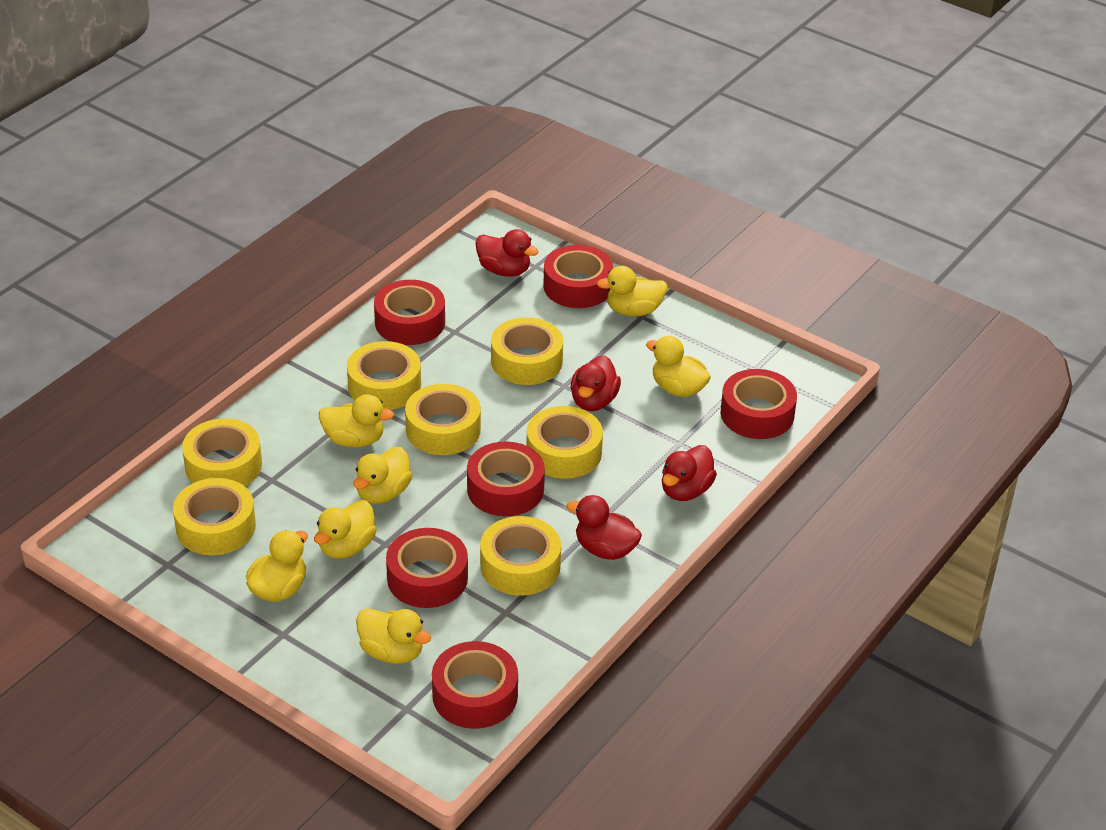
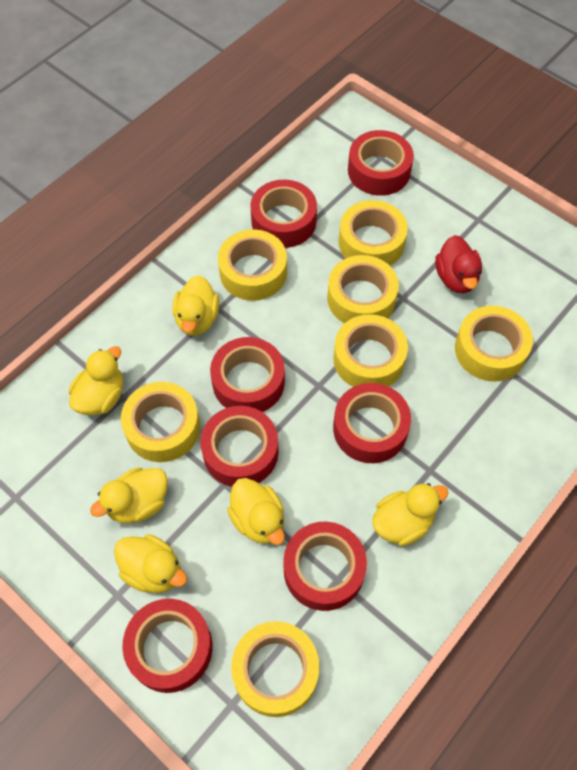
red duck: [475,229,539,277] [566,495,642,560] [571,355,621,411] [662,445,717,501] = 4 -> [435,235,482,293] = 1
red tape: [374,280,445,345] [386,528,468,608] [432,641,518,729] [467,441,545,516] [543,245,613,308] [720,369,797,439] = 6 -> [122,599,212,693] [200,406,278,487] [210,337,285,412] [251,180,317,248] [283,522,367,611] [333,383,411,463] [348,130,414,196] = 7
yellow duck: [246,530,308,602] [314,500,376,559] [319,394,394,448] [353,447,412,504] [356,608,431,664] [597,266,668,316] [646,336,711,397] = 7 -> [69,346,123,415] [90,467,168,523] [114,534,187,593] [172,275,219,336] [227,478,285,545] [372,483,449,546] = 6

